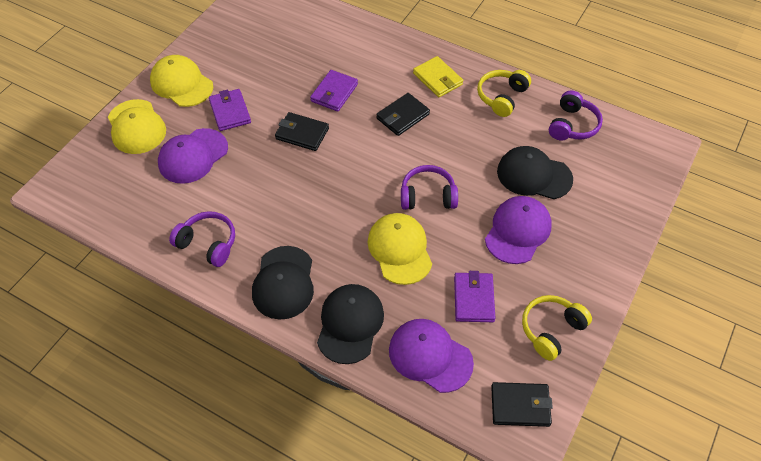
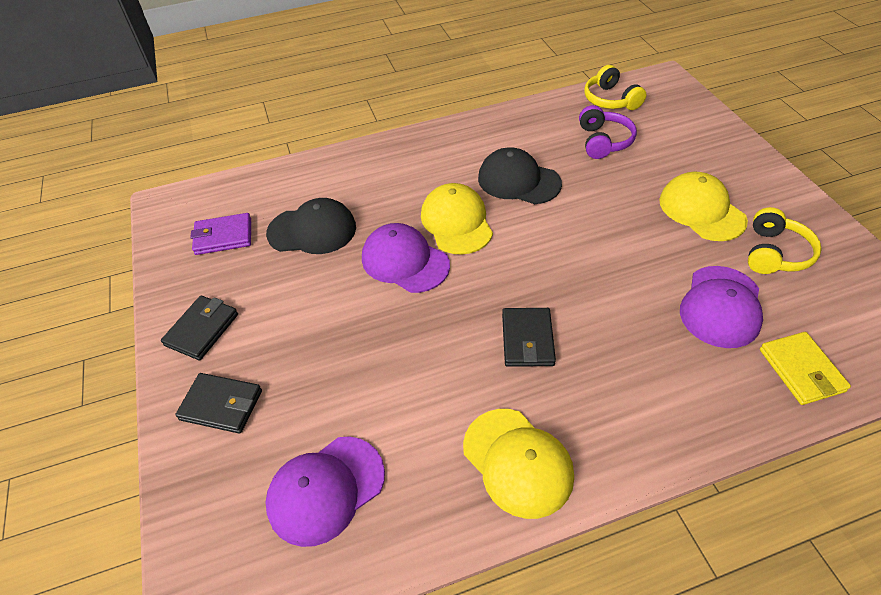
black cap: [252,246,314,320] [317,284,384,364] [497,146,573,199] = 3 -> [266,198,356,254] [478,147,562,204] = 2
purple headphones: [169,211,235,267] [401,165,458,210] [549,91,603,140] = 3 -> [579,105,637,159] = 1
purple wallet: [209,89,251,131] [310,70,358,112] [454,271,495,322] = 3 -> [190,213,251,255] = 1

